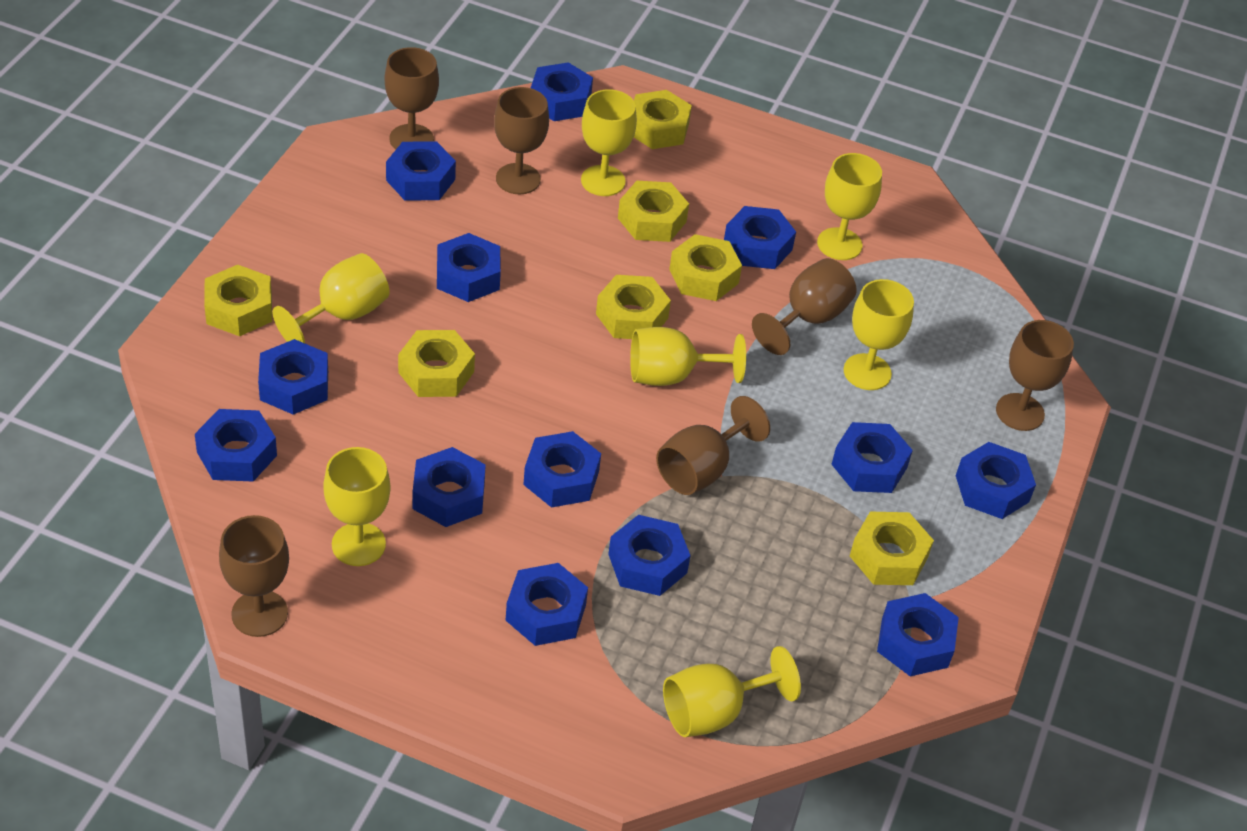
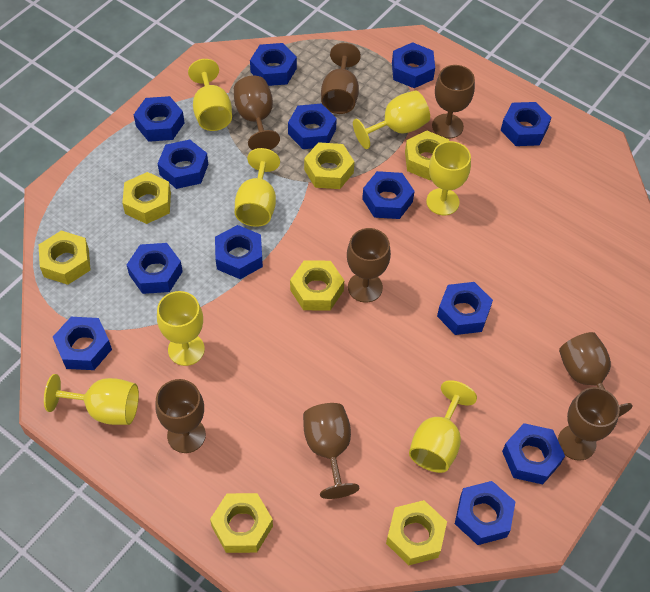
brown goblet: [219,515,289,637] [385,47,439,149] [494,87,549,194] [656,396,770,495] [752,258,857,355] [996,320,1074,431] = 6 -> [155,379,206,453] [234,76,280,150] [303,403,359,499] [321,43,361,114] [347,228,391,303] [432,65,475,139] [558,387,620,461] [559,332,633,417] = 8

